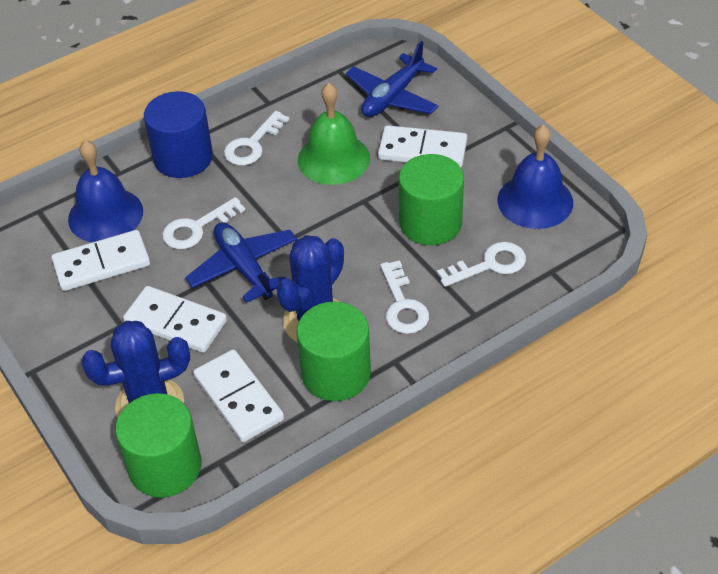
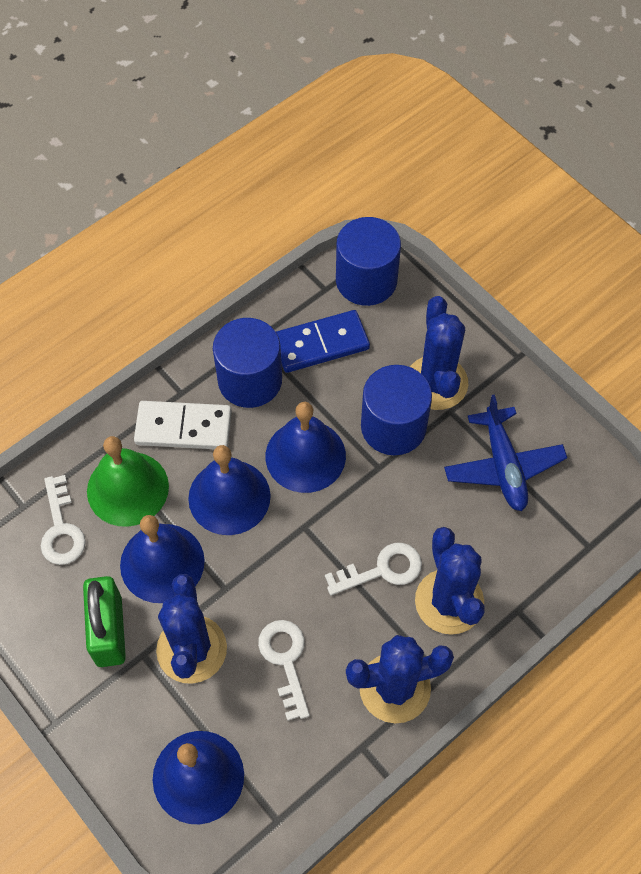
blue bell: [68,140,143,242] [497,125,573,229] = 2 -> [120,515,205,603] [153,731,244,824] [188,445,271,535] [266,402,346,493] = 4
blue cactus: [81,321,190,418] [276,235,344,343] = 2 -> [156,574,227,684] [346,635,454,723] [410,296,468,410] [415,527,485,635] = 4
blue cylinder: [144,91,213,178] = 1 -> [213,318,282,408] [336,217,401,306] [361,365,432,455] = 3
blue domino: none = 0 -> [276,310,370,373] = 1
blue plane: [185,222,297,303] [346,41,439,117] = 2 -> [444,394,567,511] = 1
green cylinder: [115,393,202,498] [296,302,371,401] [399,154,464,245] = 3 -> none = 0
green padlock: none = 0 -> [83,576,126,667] = 1
white domino: [52,230,150,291] [123,286,227,353] [193,349,284,442] [378,125,467,167] = 4 -> [134,401,232,449] = 1
white key: [162,197,245,249] [224,111,289,166] [380,260,429,334] [437,242,526,287] = 4 -> [41,475,86,565] [258,620,310,721] [325,543,422,596] = 3

